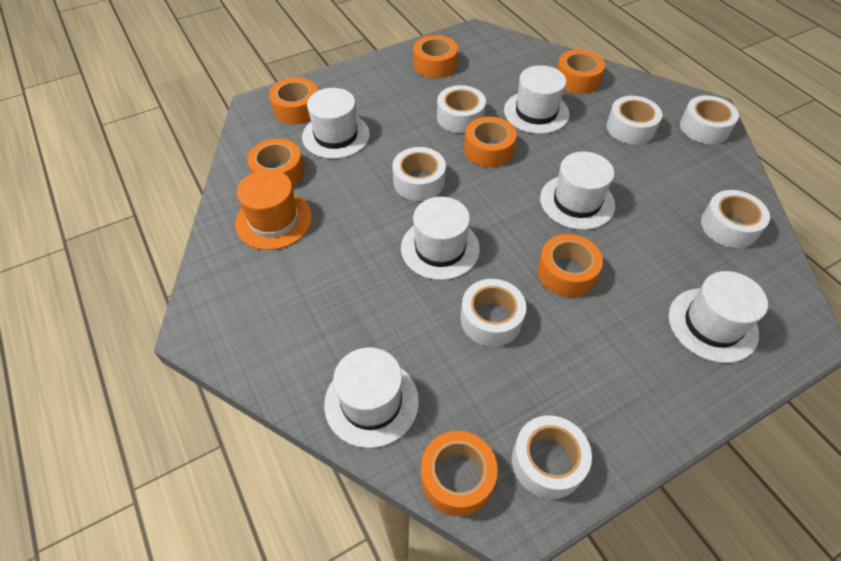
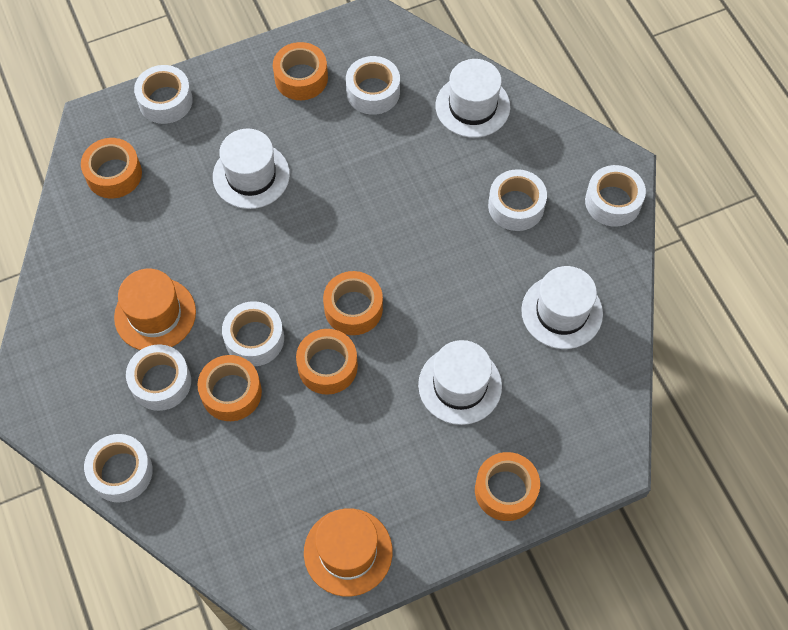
orange hat: [235,170,312,250] = 1 -> [114,269,196,350] [304,508,393,597] = 2
orange tape: [247,139,304,187] [269,77,318,125] [414,35,458,78] [421,431,498,516] [464,117,517,168] [537,234,603,297] [557,50,605,94] = 7 -> [81,138,142,198] [197,355,262,421] [273,42,328,100] [296,329,358,395] [323,271,383,335] [475,452,540,521] = 6
white hat: [302,88,370,159] [324,347,419,448] [401,197,480,280] [504,65,570,134] [540,152,615,230] [669,271,768,363] = 6 -> [213,128,290,209] [418,340,502,425] [436,59,510,138] [521,266,603,349] = 4

